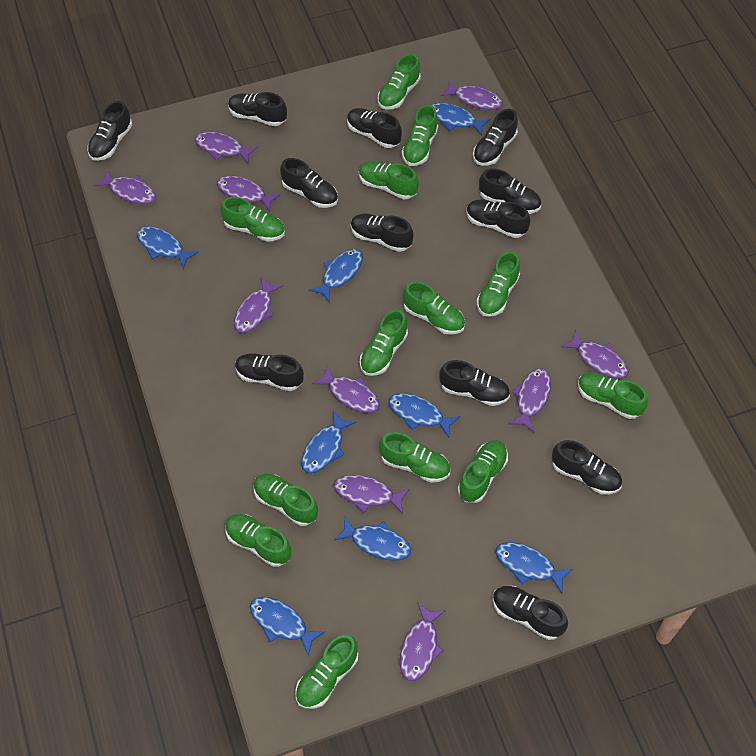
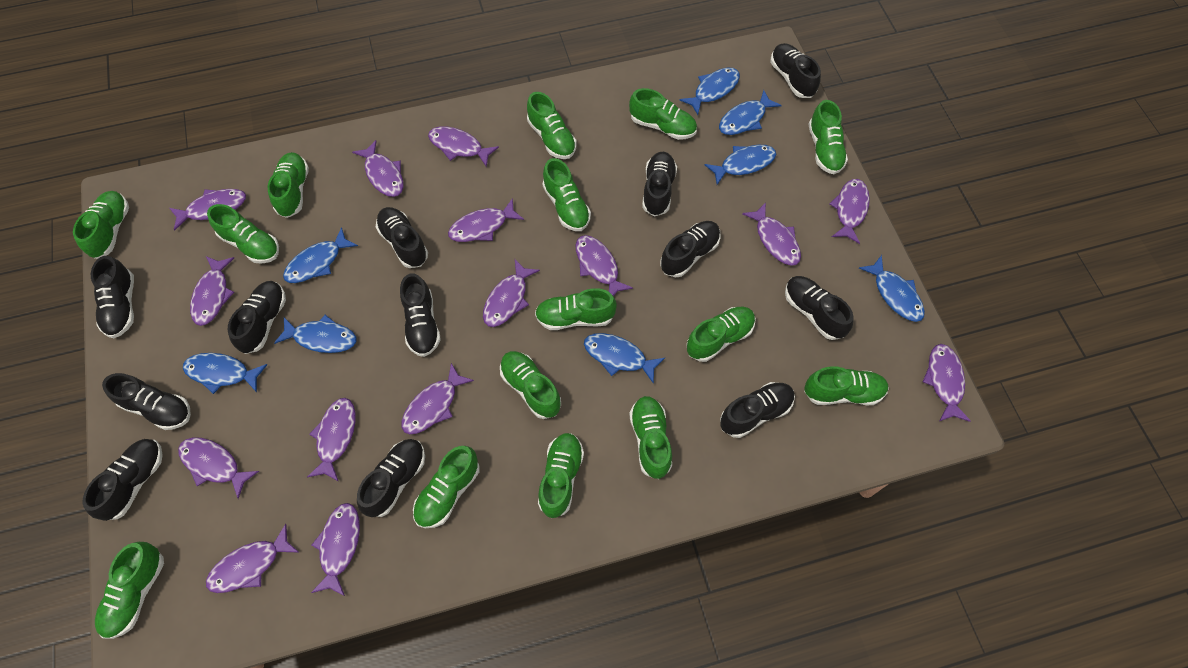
green shoe: [221,197,285,242] [225,514,291,567] [254,474,318,526] [295,635,358,709] [359,161,419,199] [360,309,408,376] [378,54,421,110] [379,432,450,483] [402,105,438,166] [403,282,465,335] [458,440,508,503] [477,251,520,317] [578,372,648,419] = 13 -> [73,191,129,259] [95,542,164,639] [207,204,279,264] [268,152,309,218] [413,446,480,528] [500,351,561,419] [527,92,577,159] [535,288,617,330] [538,433,584,518] [542,158,591,231] [629,88,697,140] [629,396,672,479] [686,307,756,362] [804,366,889,405] [808,100,848,174] = 15
purple fish: [94,170,156,204] [195,132,258,164] [217,176,281,212] [234,277,283,333] [312,365,380,413] [334,475,410,514] [400,603,445,681] [440,80,503,110] [509,368,551,432] [561,330,629,379] = 10 -> [169,189,246,231] [178,437,259,499] [190,256,234,326] [206,524,300,593] [307,398,356,482] [311,503,360,596] [352,140,403,197] [401,363,474,434] [428,126,499,167] [448,198,524,242] [483,259,540,327] [575,235,633,296] [742,202,801,266] [830,179,870,244] [923,344,971,422] = 15

